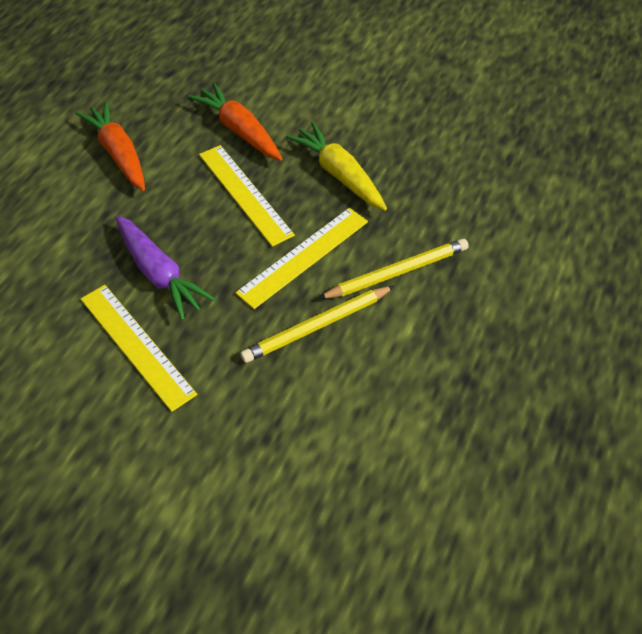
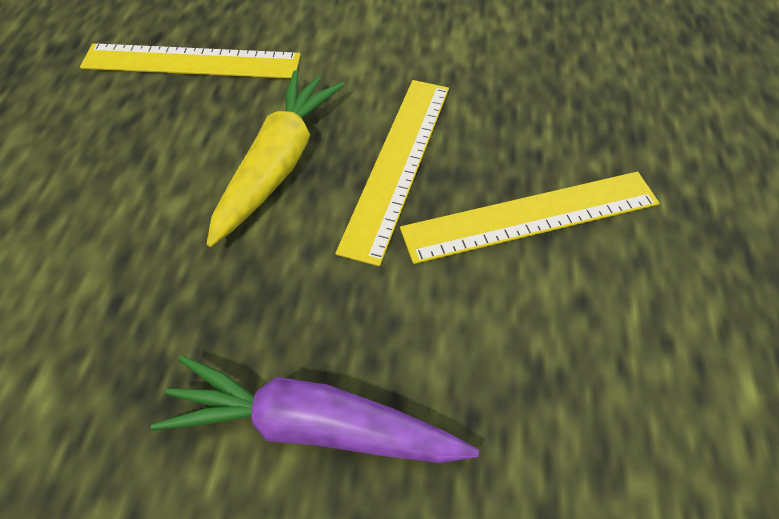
orange carrot: [76,101,145,191] [188,83,283,161] = 2 -> none = 0
yellow pencil: [240,286,394,363] [318,239,469,299] = 2 -> none = 0

